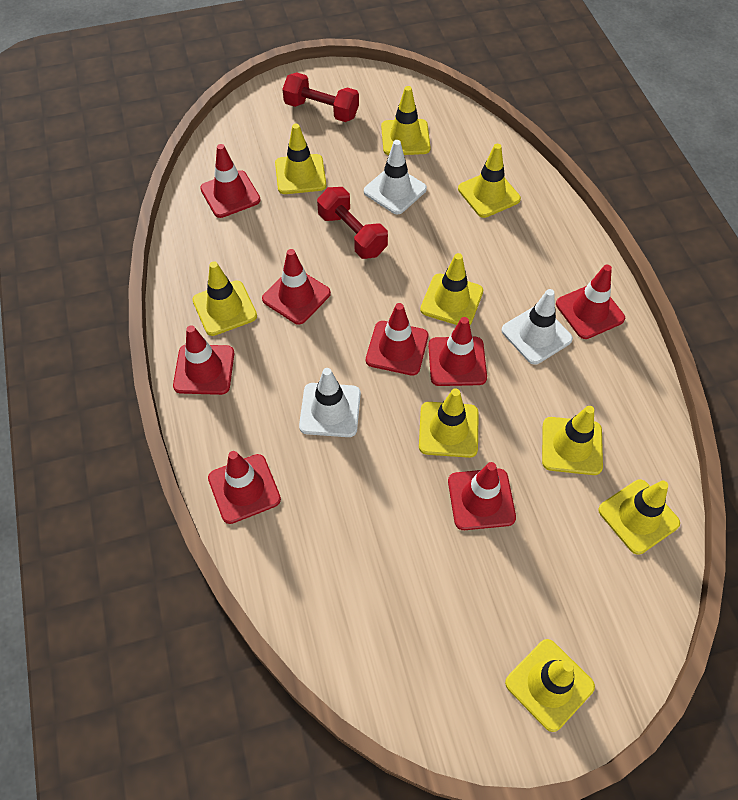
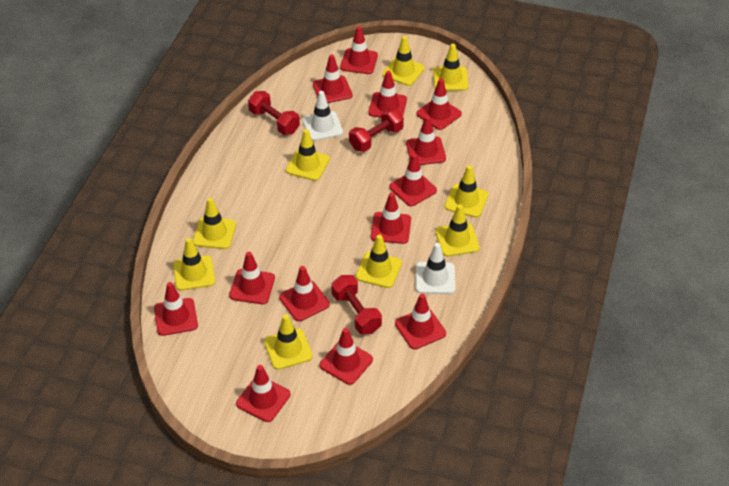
red dumbbell: [282,73,359,122] [317,187,388,259] = 2 -> [248,91,300,135] [331,275,382,334] [349,108,404,152] = 3
red traffic cone: [173,325,234,395] [200,144,261,218] [208,451,281,524] [262,249,331,325] [366,303,428,375] [428,317,487,386] [448,462,516,530] [556,265,625,339] = 8 -> [154,282,198,336] [229,252,275,304] [236,365,291,422] [279,266,330,321] [313,54,353,103] [320,328,373,385] [340,26,378,74] [369,71,407,118] [371,193,411,244] [389,153,437,206] [395,294,446,349] [406,116,446,165] [416,79,462,130] = 13
white traffic cone: [299,368,361,437] [364,140,427,214] [502,289,573,365] = 3 -> [303,91,343,141] [416,243,455,294] = 2

